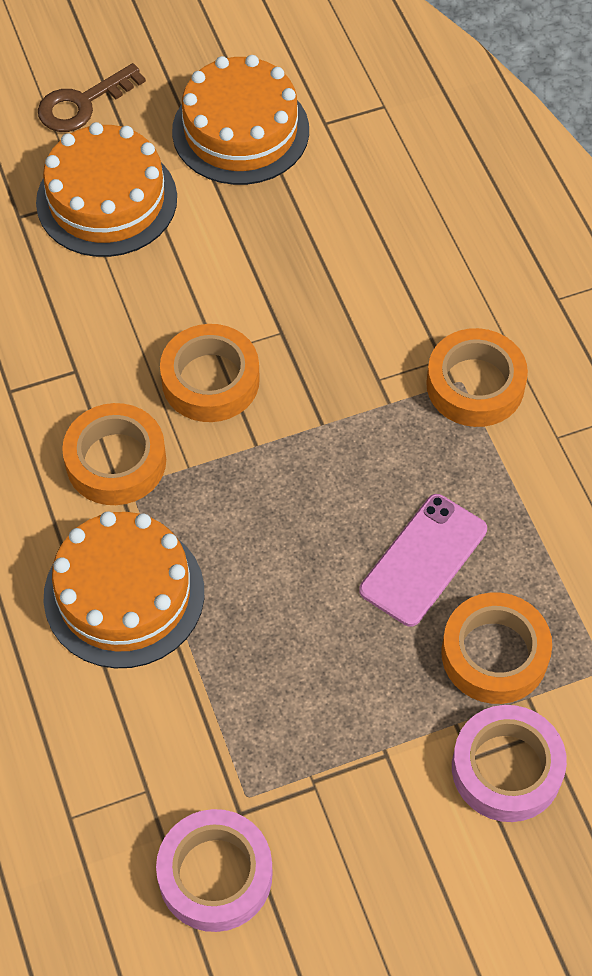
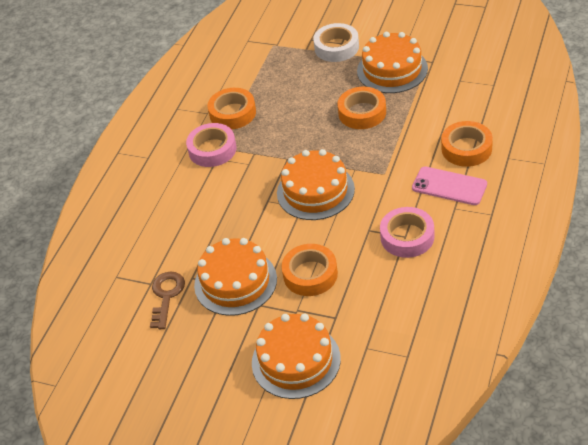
orange cake: [36,122,177,257] [43,511,204,668] [172,55,309,185] = 3 -> [194,238,277,316] [252,314,341,399] [277,149,355,220] [357,32,428,93] = 4
white tape: none = 0 -> [313,23,359,62] = 1

